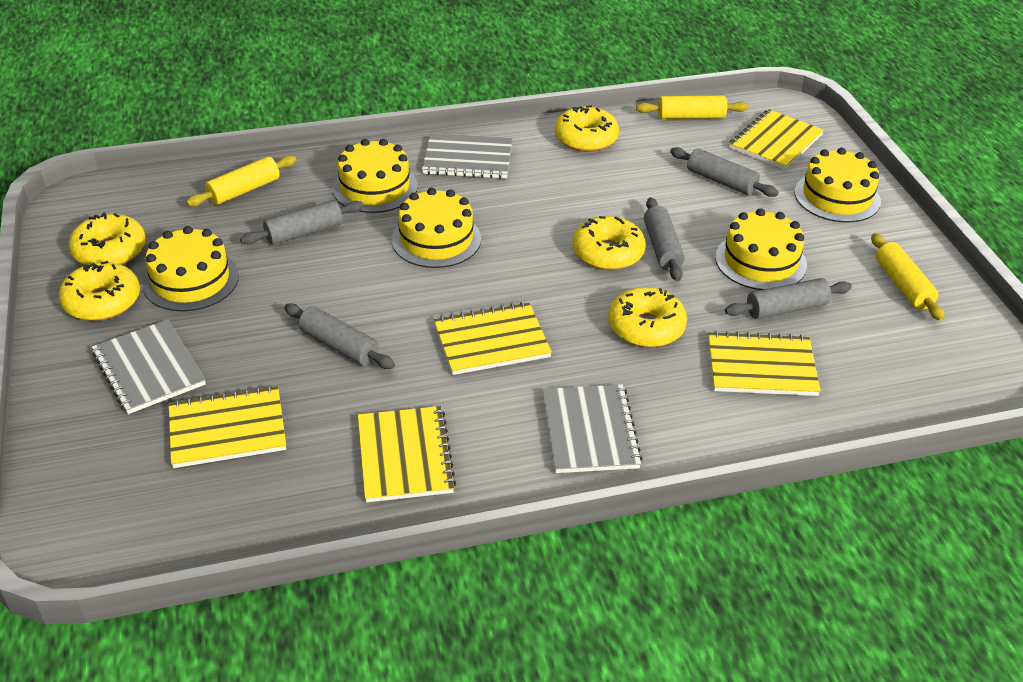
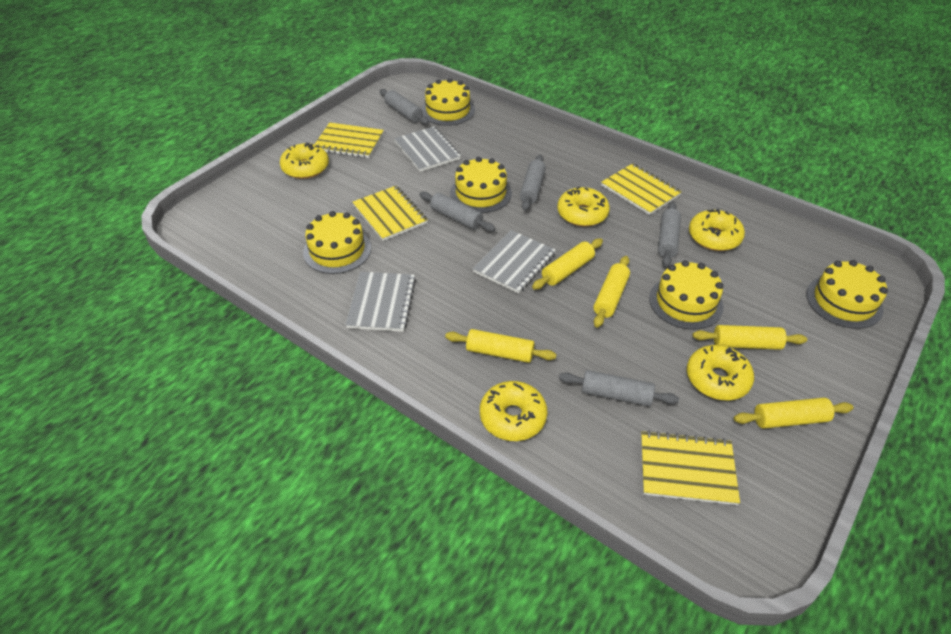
yellow notebook: [169,385,286,468] [358,406,456,502] [434,302,552,375] [708,331,821,396] [729,109,824,170] = 5 -> [315,123,384,158] [352,186,428,241] [601,163,682,215] [641,430,740,505] = 4
yellow rolling pin: [186,155,296,207] [636,95,749,119] [871,233,945,321] = 3 -> [445,329,556,363] [532,238,603,290] [594,256,630,328] [692,325,807,350] [734,398,854,429] = 5

